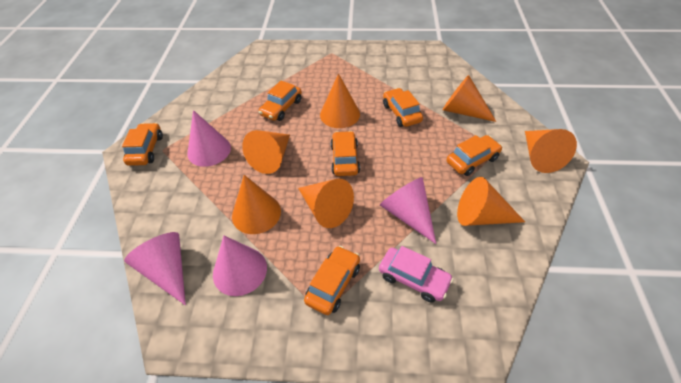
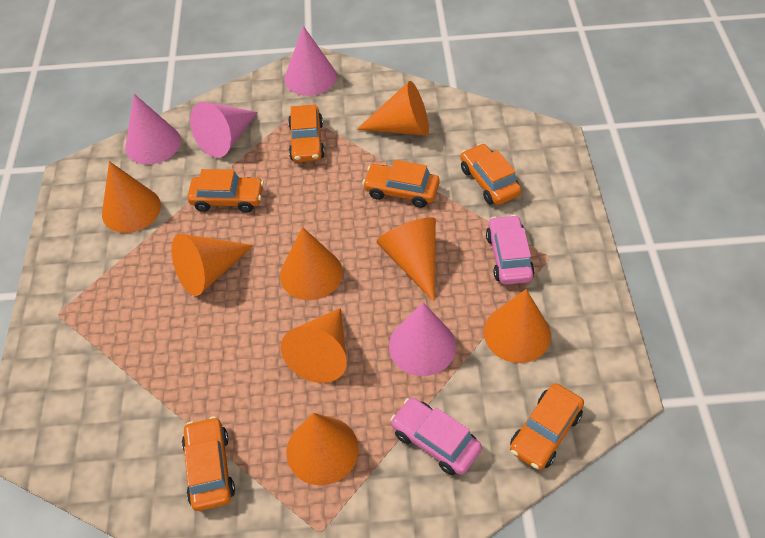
orange cone: [232,175,281,234] [242,130,290,174] [298,179,354,228] [320,73,360,128] [443,75,497,122] [457,177,525,226] [525,129,577,173] = 7 -> [102,161,161,233] [171,234,254,296] [280,227,343,300] [281,308,347,383] [287,413,359,486] [357,81,429,136] [377,217,436,302] [484,289,551,363] = 8
pink car: [379,246,454,303] = 1 -> [390,398,482,475] [486,215,535,285] = 2

